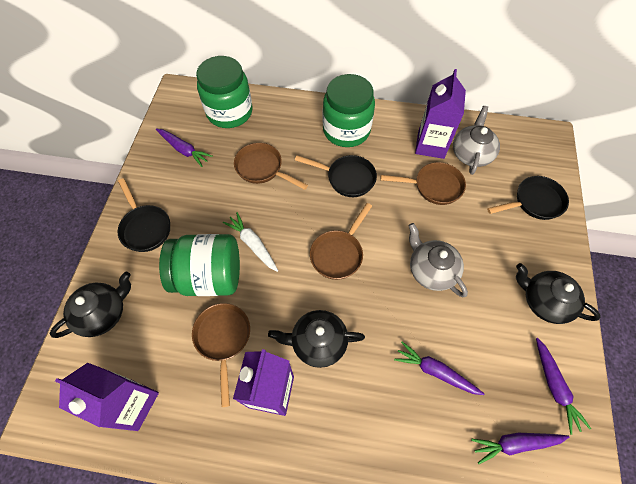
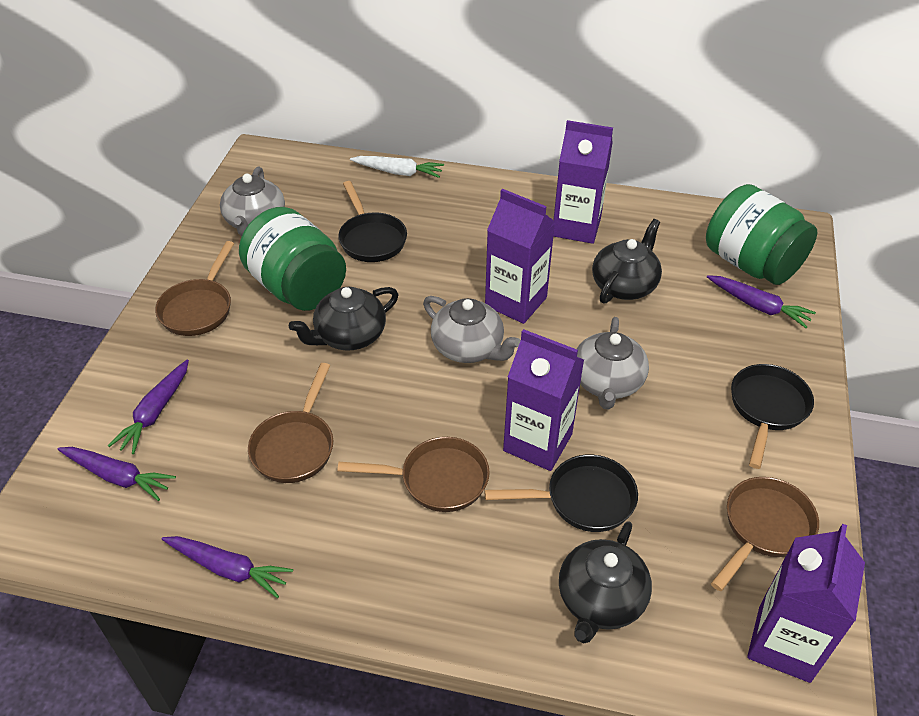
green jar: [159,234,240,296] [196,56,253,128] [322,74,375,147] = 3 -> [239,207,346,311] [706,184,817,285] = 2
grey teapot: [408,223,468,297] [453,106,500,175] = 2 -> [220,167,285,236] [423,296,521,363] [577,317,649,410] = 3
purple carton: [55,363,159,431] [233,349,294,416] [415,69,466,159] = 3 -> [485,189,555,324] [503,329,584,471] [553,120,613,244] [747,524,865,683] = 4

